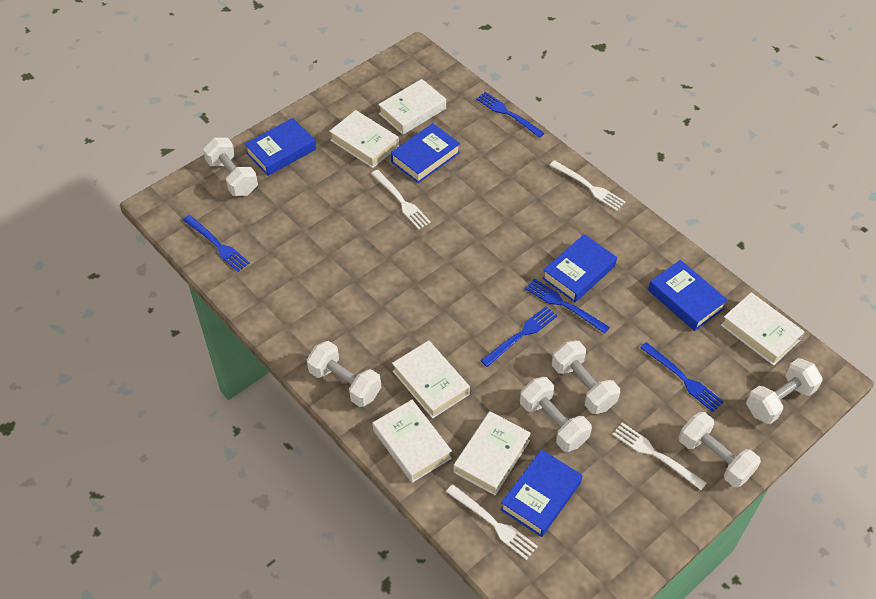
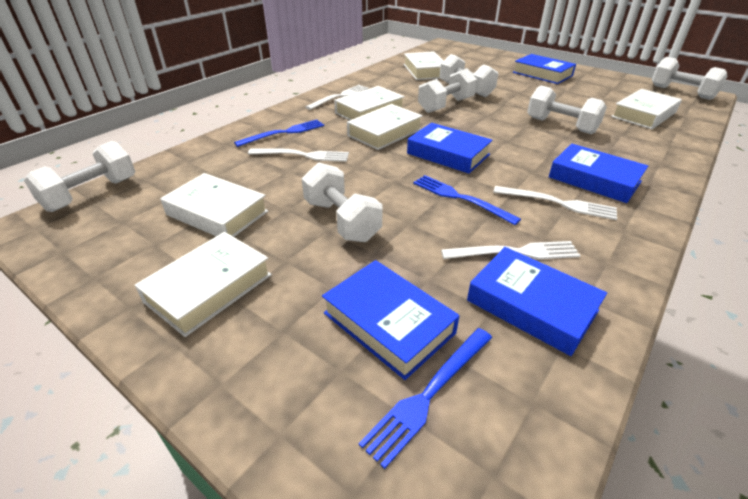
blue fork: [183,215,250,272] [476,92,545,138] [481,306,557,367] [525,278,610,334] [640,342,724,412] = 5 -> [234,120,324,147] [359,328,492,469] [413,175,521,225] = 3

